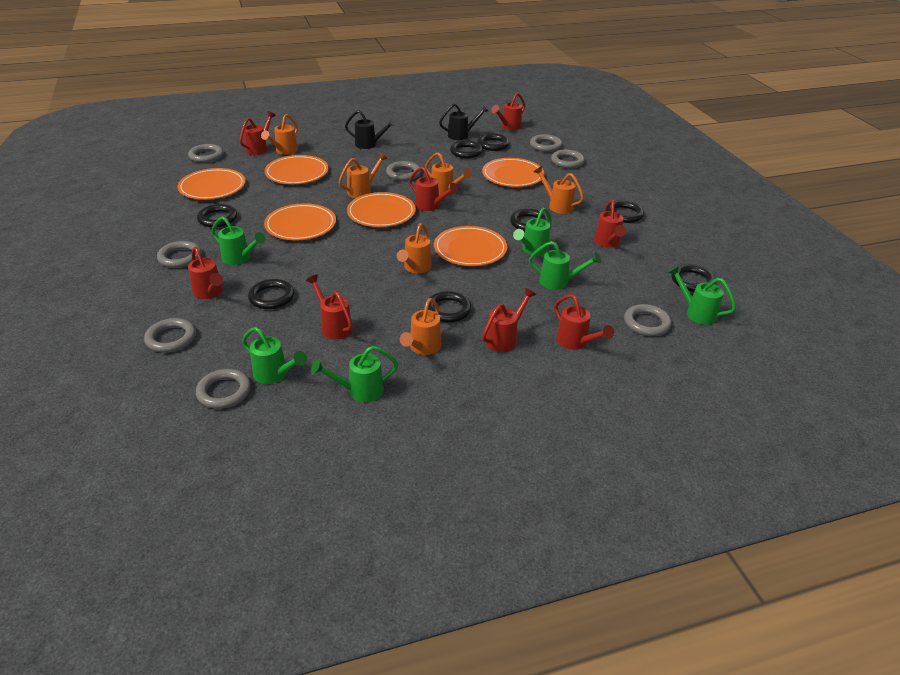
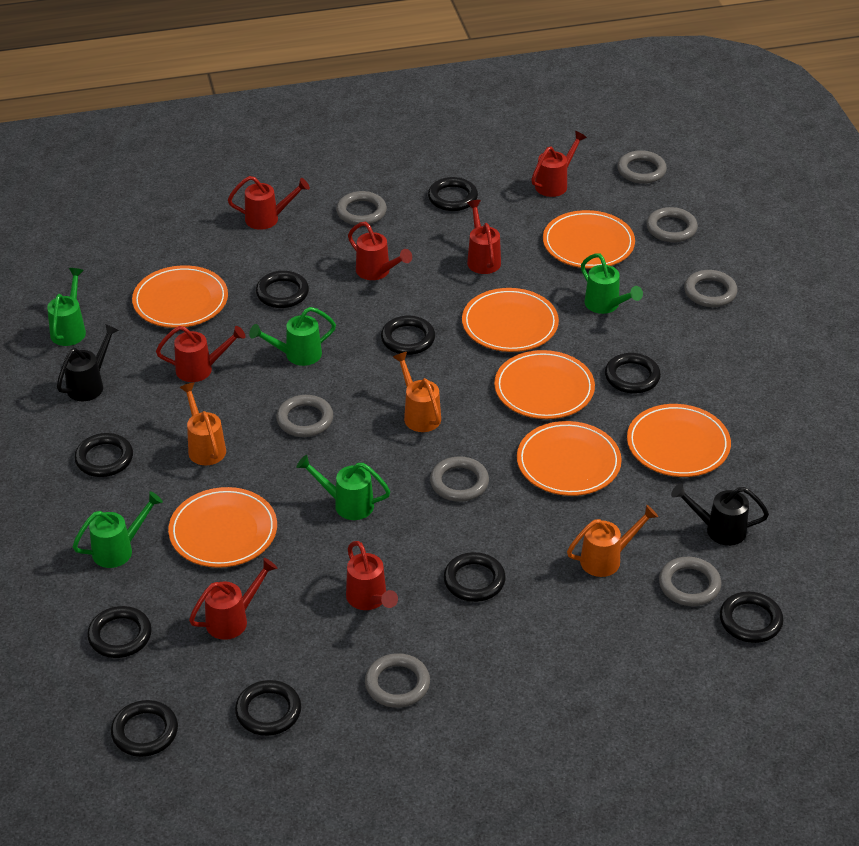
black ring: [197,204,237,228] [248,279,294,309] [428,291,471,323] [450,140,483,158] [477,133,510,151] [510,209,549,232] [608,200,644,223] [671,264,716,292] = 8 -> [74,433,133,477] [87,606,152,658] [111,700,178,757] [235,680,301,736] [256,271,309,308] [381,316,435,355] [428,177,478,211] [444,552,506,602] [605,353,661,394] [720,591,783,643] = 10
green watering can: [211,216,266,265] [242,327,307,384] [311,346,398,402] [513,208,552,256] [529,241,601,290] [668,265,736,325] = 6 -> [47,268,86,346] [73,492,163,568] [249,307,336,366] [296,455,390,520] [581,253,643,314] = 5
orange plate: [178,168,246,200] [264,203,336,240] [265,155,329,184] [347,192,416,227] [434,226,507,266] [482,158,545,187] = 6 -> [132,265,228,328] [168,487,277,568] [462,288,559,352] [494,350,595,419] [517,421,622,496] [543,210,635,269] [627,404,731,477] = 7
orange watering can: [261,114,298,155] [339,153,388,198] [397,223,432,273] [400,298,442,355] [425,152,472,195] [534,166,584,214] = 6 -> [179,383,226,465] [393,352,441,432] [567,505,658,577] = 3
red watering can: [188,247,223,299] [240,111,276,155] [306,275,353,340] [409,166,458,211] [482,288,536,352] [491,93,525,130] [554,294,614,350] [594,200,626,248] = 8 -> [156,326,246,382] [189,558,277,640] [228,176,310,230] [346,541,398,610] [348,222,412,280] [467,200,501,274] [531,131,587,197] = 7

